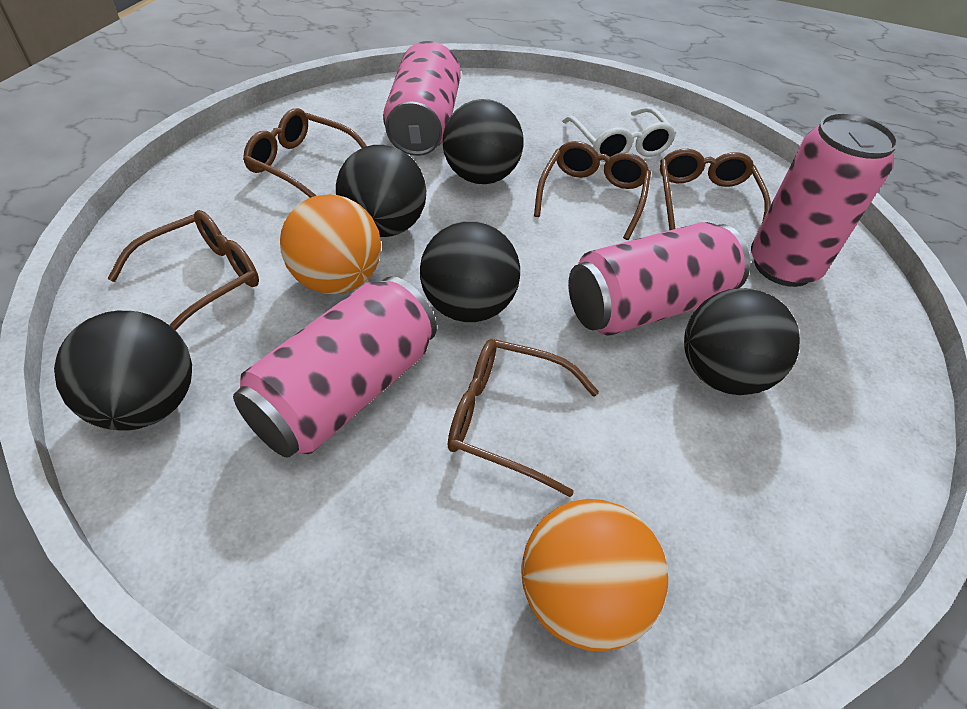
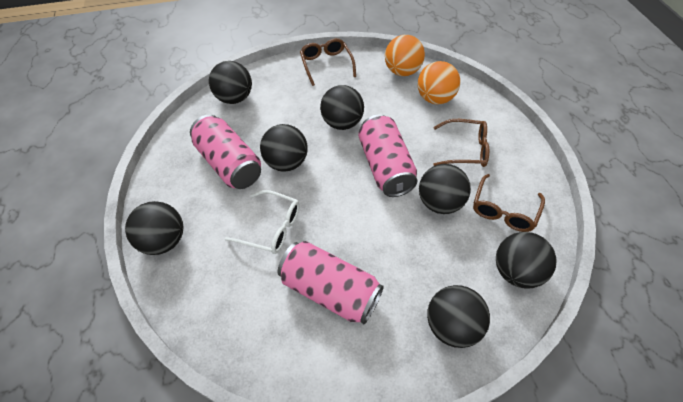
black ball: [54,311,192,431] [336,145,426,237] [420,221,520,322] [443,99,524,184] [684,288,800,395] = 5 -> [125,201,183,255] [209,61,252,104] [260,124,308,172] [320,85,364,130] [419,164,471,214] [427,285,490,348] [496,232,557,288] = 7
brown glasses: [107,210,259,331] [243,108,367,198] [447,339,599,497] [534,141,651,240] [660,149,771,230] = 5 -> [300,38,356,86] [433,119,489,167] [473,174,545,232] = 3
pink can: [233,276,437,458] [383,41,461,156] [568,222,750,336] [751,112,899,287] = 4 -> [190,115,261,189] [278,241,384,324] [358,114,418,197] = 3

